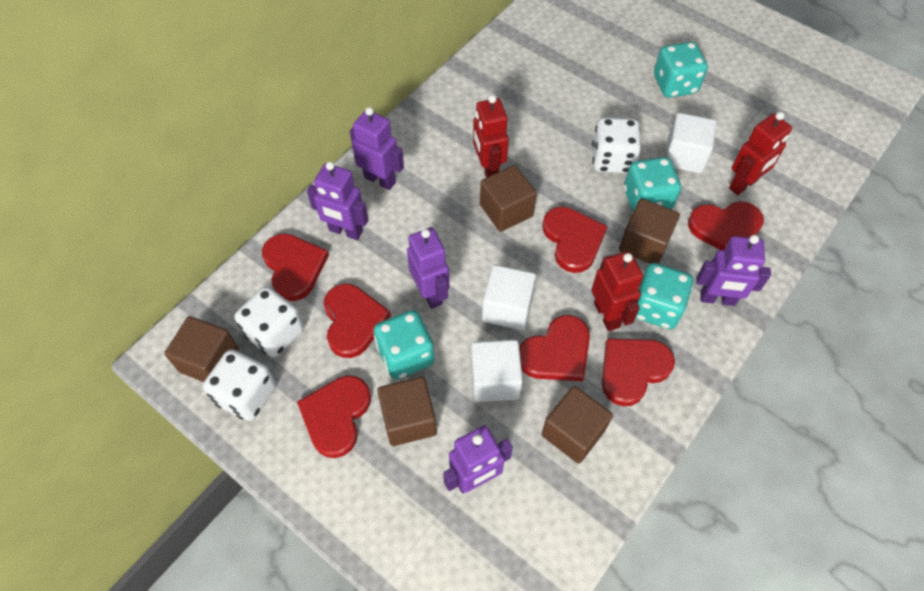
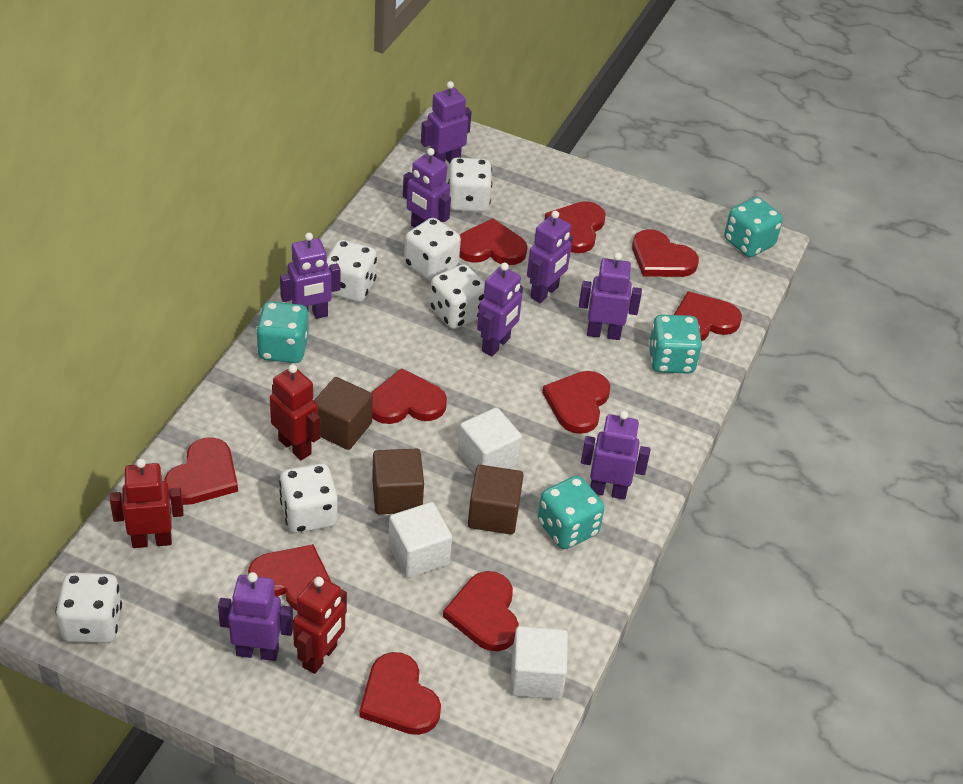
brown cube: [164,316,239,382] [378,377,437,446] [480,165,537,232] [542,386,613,464] [619,198,680,264] = 5 -> [314,377,373,450] [372,449,424,514] [468,465,523,534] = 3
purple robot: [307,161,369,240] [350,107,404,190] [407,227,449,309] [443,425,513,493] [697,235,771,306] = 5 -> [218,572,293,661] [280,232,340,319] [403,148,451,228] [421,81,471,163] [477,262,523,356] [527,211,573,303] [579,252,642,340] [581,410,650,500] = 8
red heart: [262,233,329,301] [297,375,371,458] [324,284,391,358] [519,315,590,381] [542,207,608,273] [602,338,675,406] [688,201,764,250] = 7 -> [164,437,238,505] [248,544,331,611] [359,652,441,735] [371,368,447,424] [443,571,519,651] [459,218,527,265] [542,371,610,434] [545,201,606,253] [632,229,699,277] [674,291,742,341] = 10
white dice: [203,349,276,421] [235,287,304,357] [592,118,641,173] = 3 -> [55,573,122,643] [279,464,338,533] [327,240,377,302] [404,218,461,281] [430,264,485,329] [448,157,492,212] = 6

